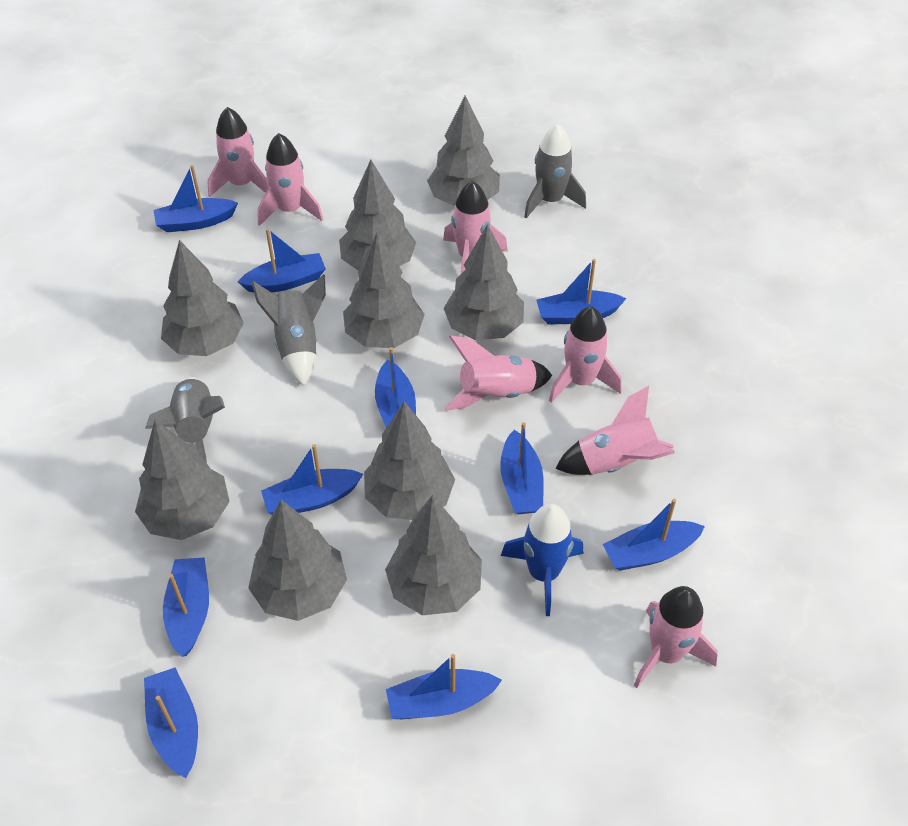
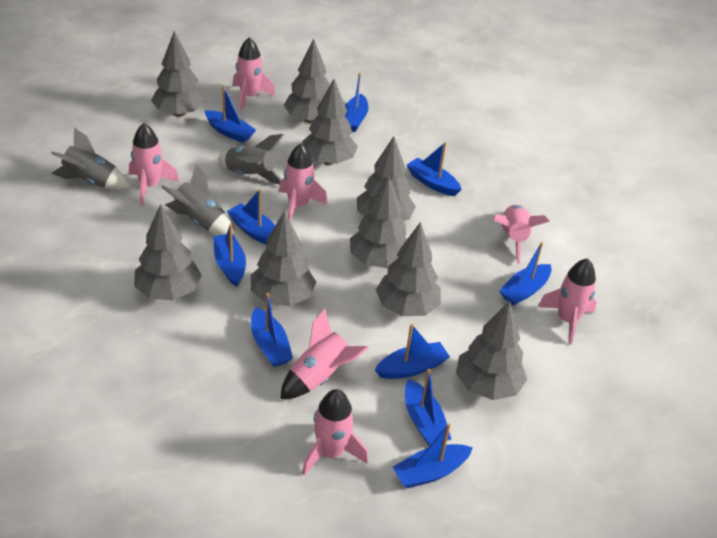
blue rocket: [501,504,583,616] = 1 -> none = 0

